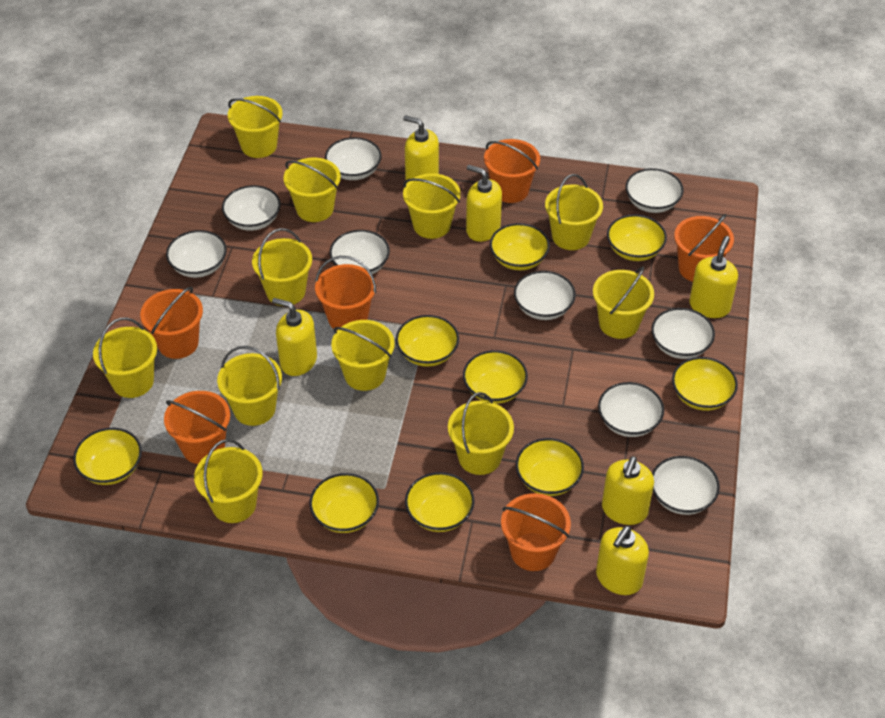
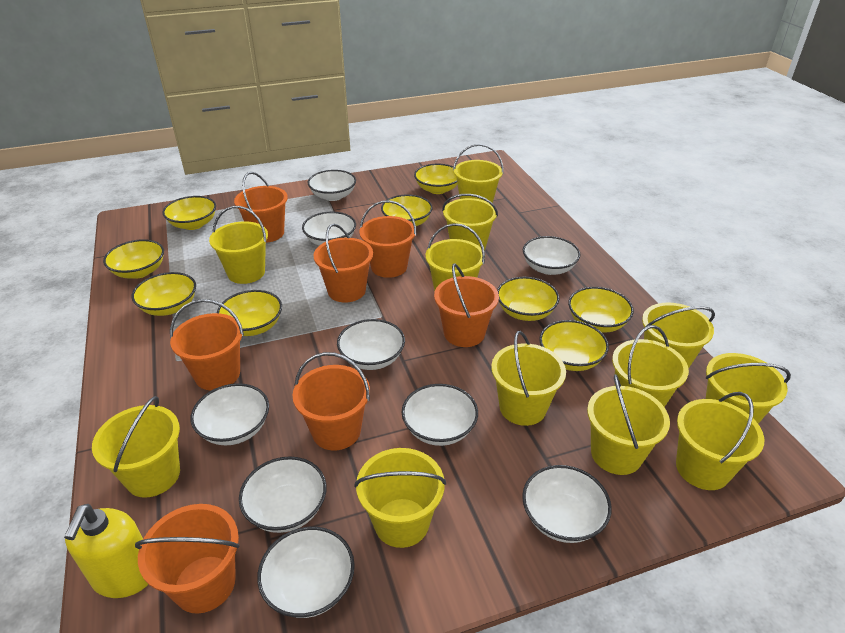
orange bucket: [140,287,203,359] [164,391,230,464] [315,256,376,331] [484,139,540,203] [501,493,571,571] [674,214,734,282] = 6 -> [135,504,240,614] [170,299,244,390] [234,172,288,243] [292,352,370,451] [314,224,373,302] [360,200,416,278] [434,263,499,347] = 7
yellow bucket: [93,317,157,398] [194,439,263,523] [217,346,282,426] [228,96,283,158] [252,228,312,306] [283,158,341,222] [331,320,395,391] [403,173,461,239] [448,392,514,475] [545,174,603,250] [593,267,654,339] = 11 -> [92,396,180,498] [209,206,268,284] [354,448,446,548] [425,223,485,291] [442,194,498,251] [453,144,504,203] [491,331,566,426] [587,374,670,475] [612,325,689,407] [642,303,715,368] [676,392,764,490] [705,353,791,424] = 12
yellow soap dispenser: [272,298,317,376] [403,115,439,183] [466,165,502,242] [596,526,649,595] [602,456,654,525] [689,236,738,318] = 6 -> [64,504,148,598] = 1

